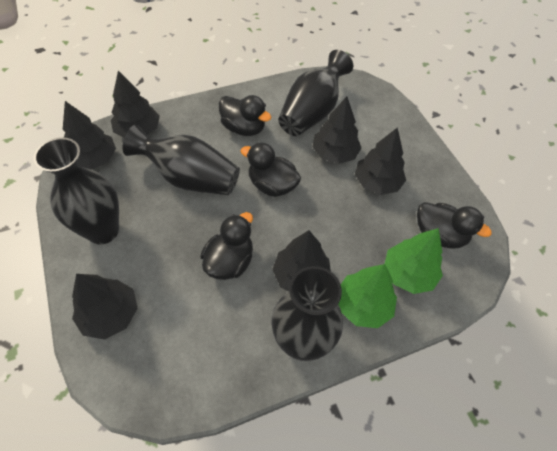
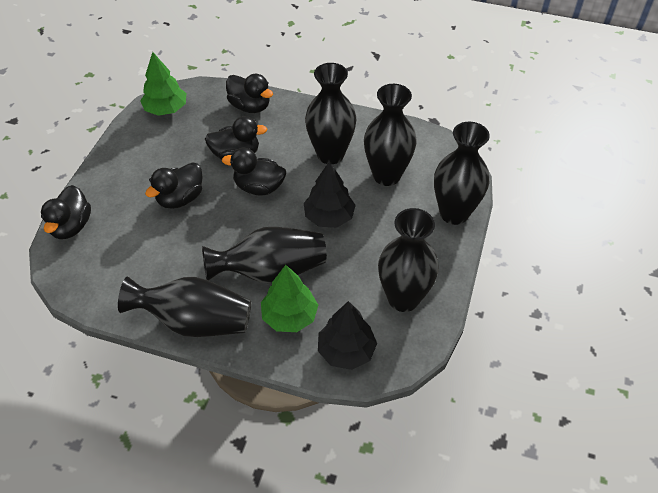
black duck: [201,212,253,280] [219,95,271,136] [241,143,301,197] [417,202,492,249] = 4 -> [41,185,91,239] [145,162,203,209] [205,116,267,160] [222,148,286,196] [226,74,273,113] = 5
black tree: [63,101,116,169] [72,274,138,339] [111,71,160,138] [272,230,331,291] [313,97,361,164] [355,127,406,195] = 6 -> [304,161,356,227] [318,301,377,370] = 2
black vase: [33,137,119,244] [122,125,240,195] [271,266,343,361] [278,50,353,136] = 4 -> [118,277,251,337] [202,227,327,283] [305,63,357,164] [364,84,417,186] [378,208,439,312] [434,122,490,225] = 6

